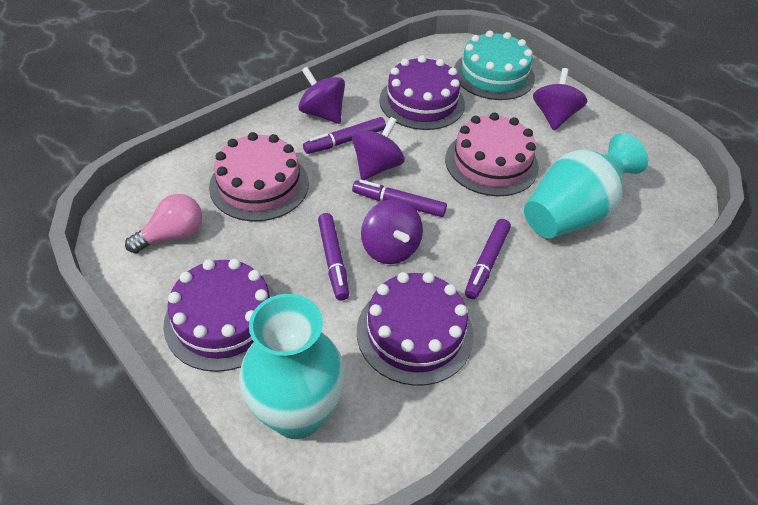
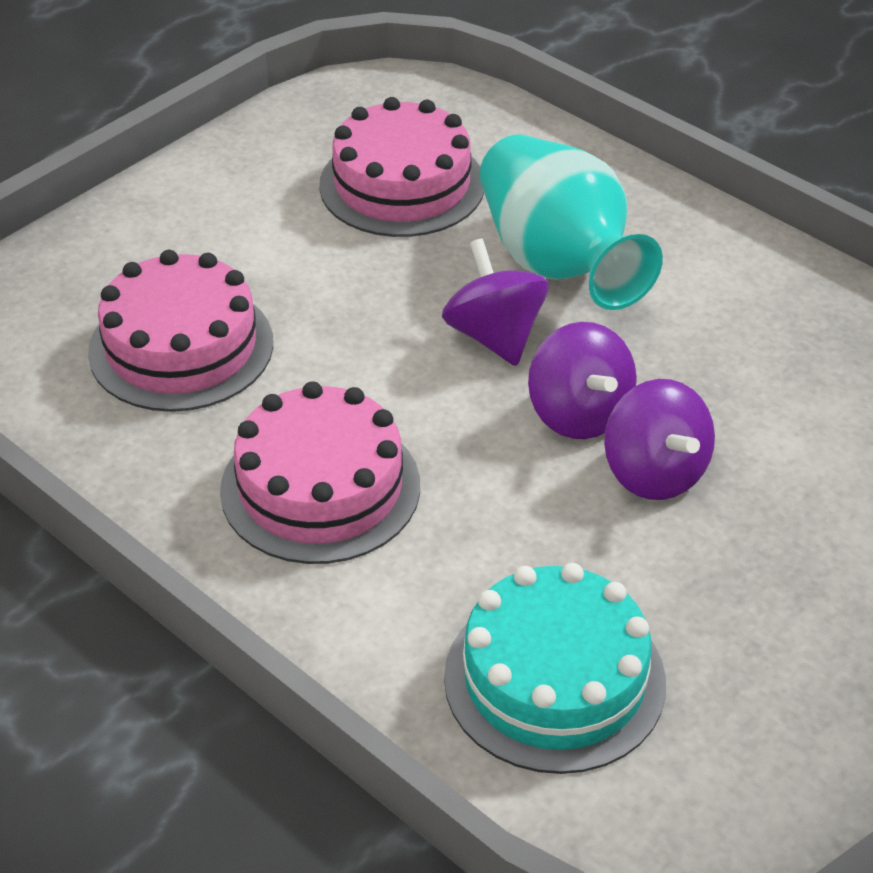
pink cake: [209,132,309,221] [445,112,539,196] = 2 -> [88,250,273,412] [220,381,420,564] [319,97,484,237] = 3
pink light bulb: [125,194,202,253] = 1 -> none = 0
purple cake: [163,259,277,372] [357,272,474,386] [379,55,465,130] = 3 -> none = 0
purple marker: [303,117,386,154] [318,213,349,301] [352,180,447,217] [465,219,511,299] = 4 -> none = 0
purple spinning top: [298,67,345,124] [352,117,405,180] [361,199,423,264] [533,68,587,130] = 4 -> [442,239,549,366] [528,322,637,439] [604,379,715,500] = 3
turquoise vase: [239,294,346,439] [524,133,648,238] = 2 -> [480,134,663,310] = 1

